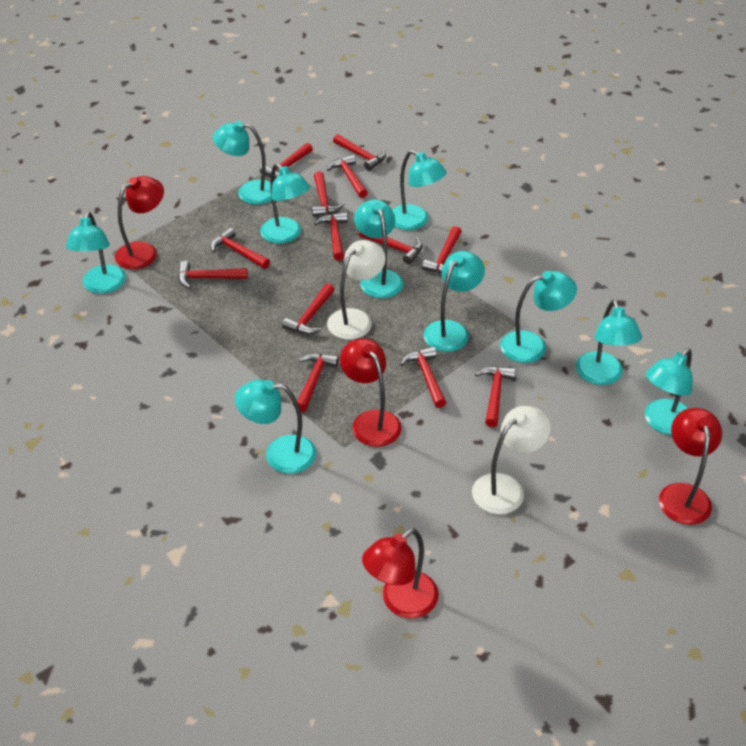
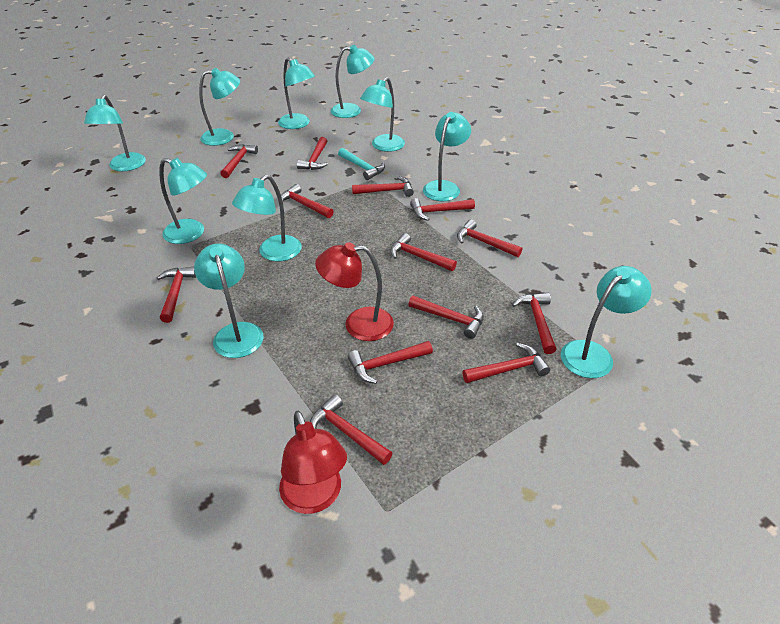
red lamp: [115,176,164,269] [340,339,402,447] [362,528,439,619] [659,408,722,525] = 4 -> [279,411,347,514] [315,242,394,341] = 2
turquoise hammer: none = 0 -> [338,148,385,180] = 1
white lamp: [327,240,386,340] [472,406,550,514] = 2 -> none = 0

